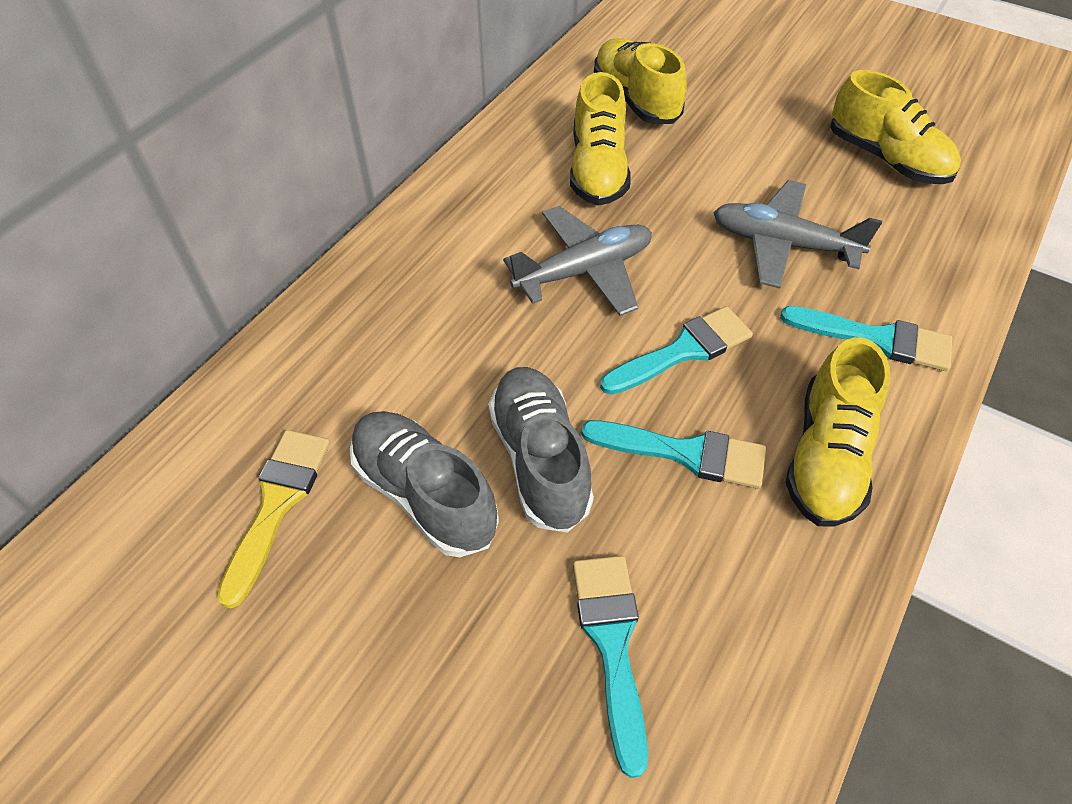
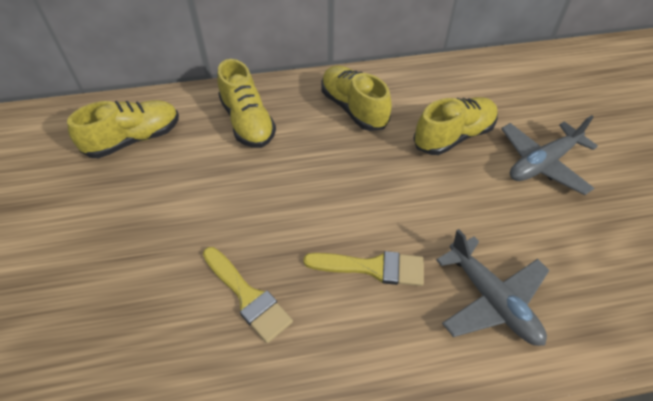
grey shoe: [350,411,499,557] [488,367,594,532] = 2 -> none = 0
turquoise brush: [573,556,648,778] [581,420,766,489] [600,306,753,395] [780,306,952,371] = 4 -> none = 0
yellow brush: [217,430,330,608] = 1 -> [203,247,293,343] [304,251,424,286] = 2

